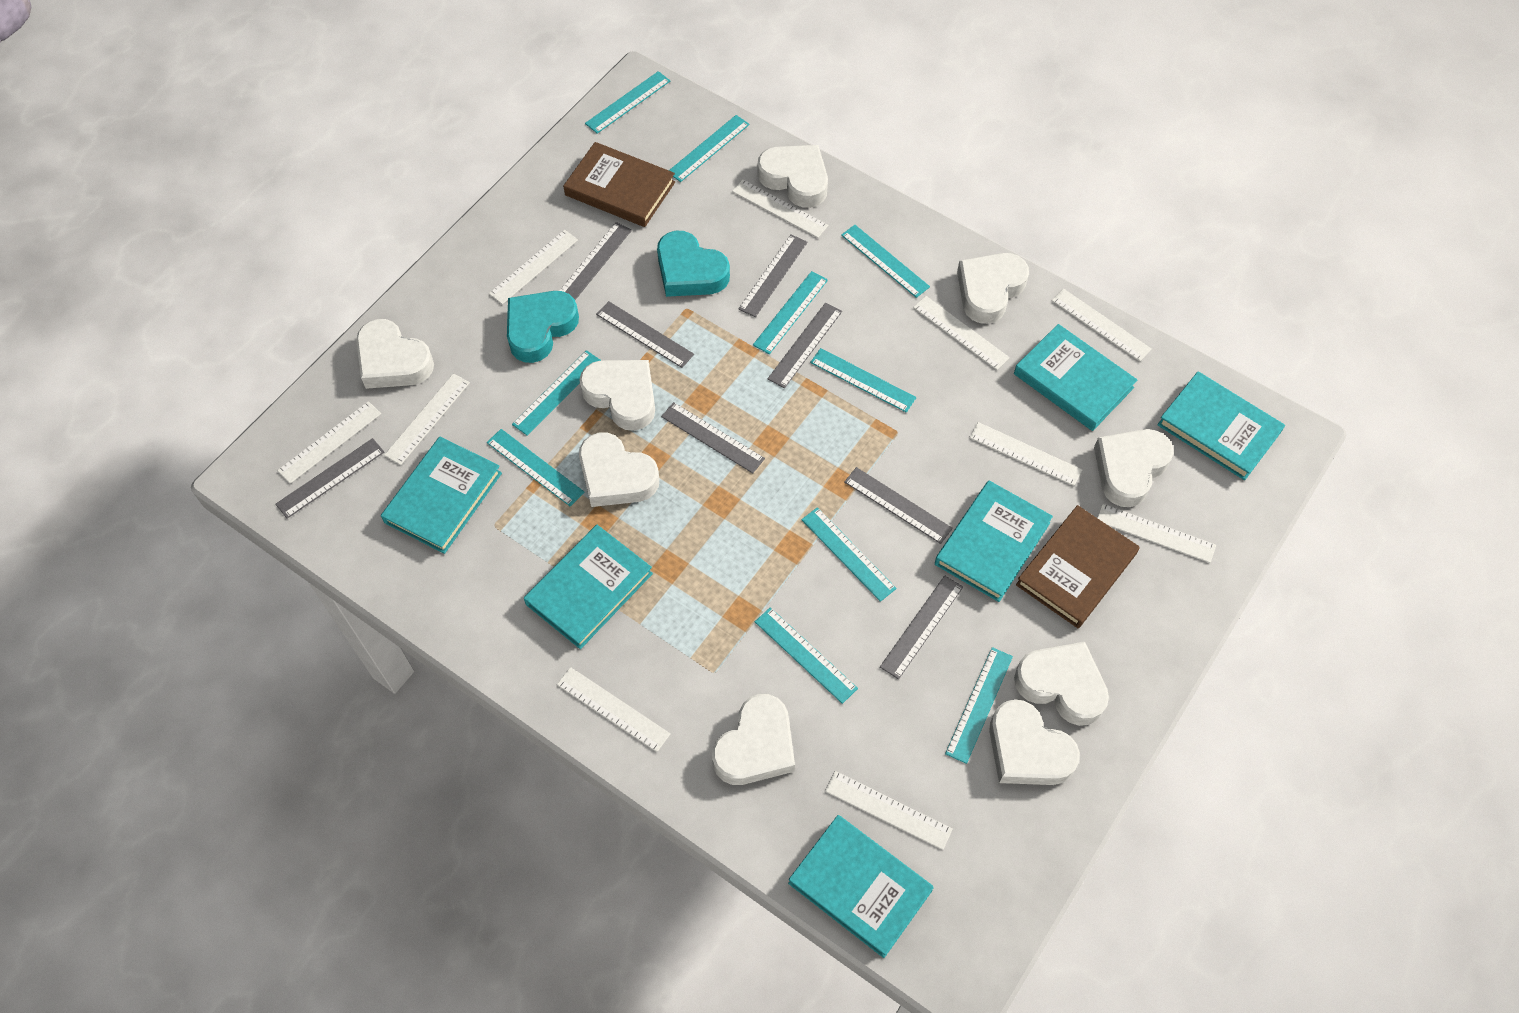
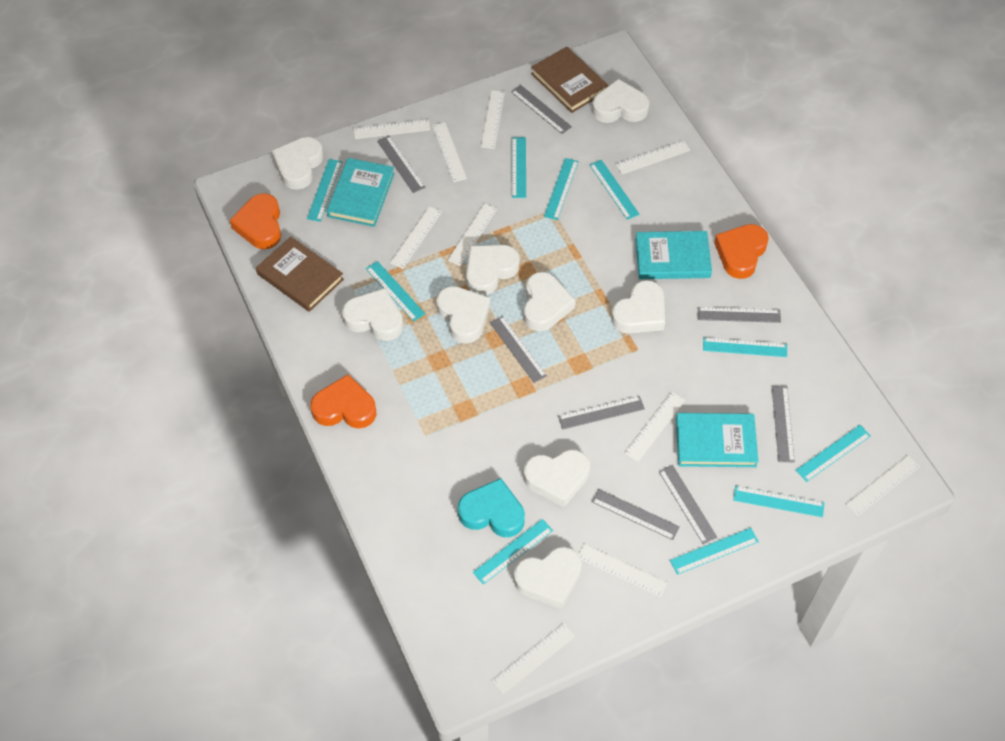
orange heart: none = 0 -> [230,193,281,249] [310,374,377,428] [714,224,769,279] = 3
turquoise book: [381,437,502,554] [524,525,653,649] [788,815,934,958] [935,481,1053,602] [1014,324,1137,431] [1157,372,1285,480] = 6 -> [327,158,395,227] [635,231,712,279] [676,413,759,467] = 3
turquoise heart: [507,291,579,363] [657,231,730,297] = 2 -> [458,478,525,537] = 1

